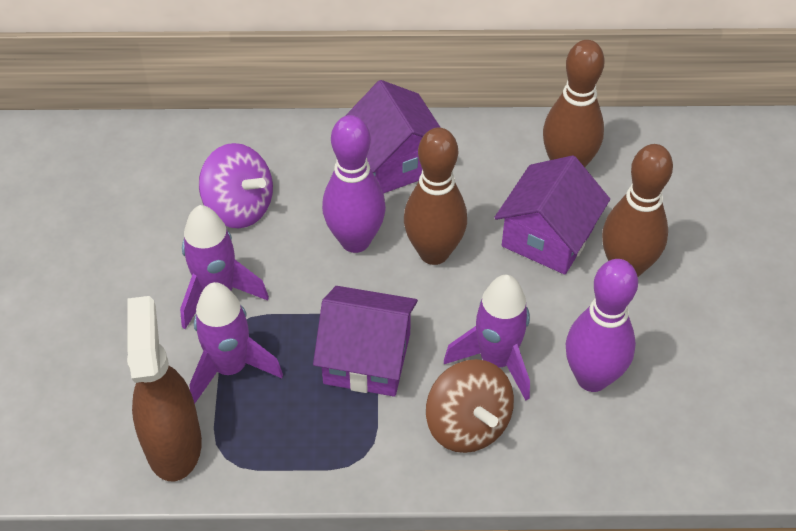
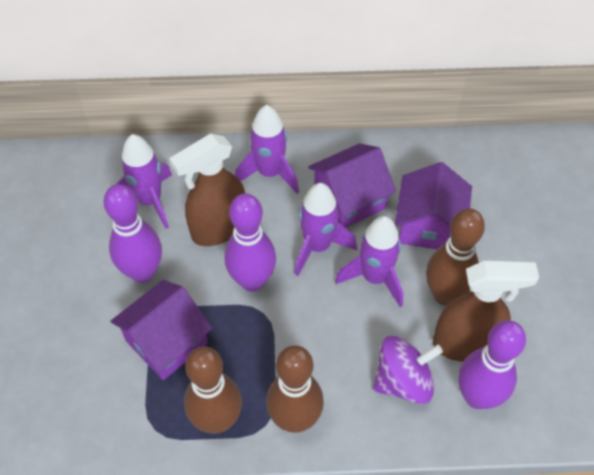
brown spinning top: [426,359,514,453] = 1 -> none = 0
brown spray bottle: [127,296,202,481] = 1 -> [169,134,245,246] [433,261,539,362] = 2
purple bowling pin: [322,115,386,253] [566,259,638,392] = 2 -> [104,184,162,283] [224,193,276,292] [458,320,526,409] = 3
purple rocket: [180,205,269,329] [189,282,283,404] [444,275,530,400] = 3 -> [115,134,172,229] [235,105,299,193] [295,183,357,276] [335,216,403,307] = 4

